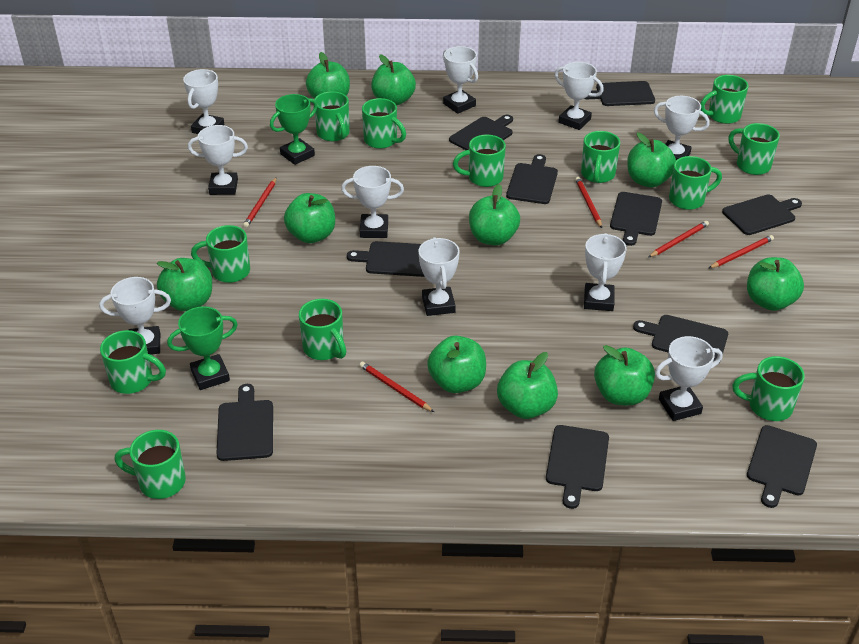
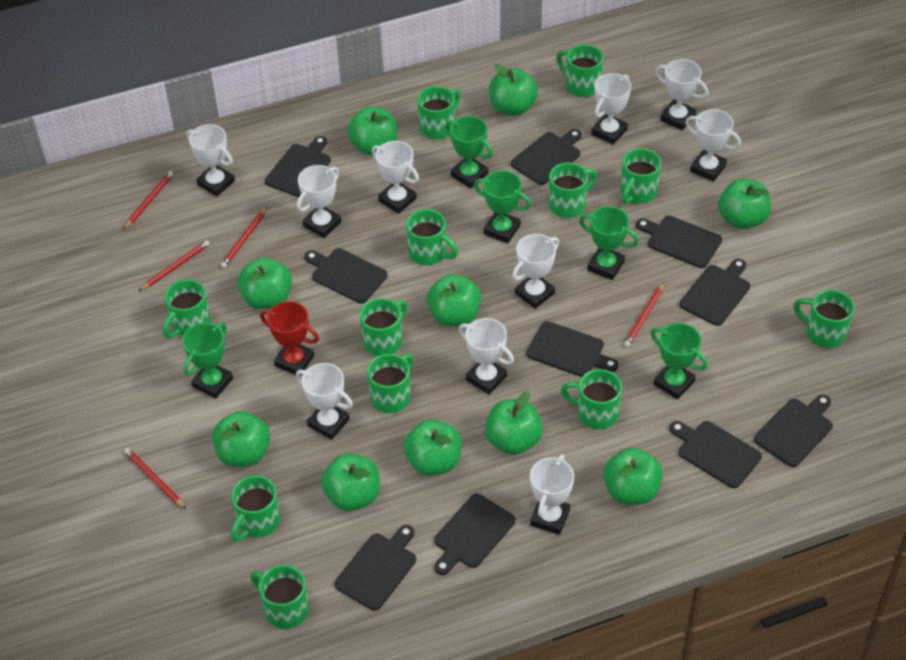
green trophy: [167,306,238,390] [270,94,317,165] = 2 -> [182,323,233,399] [445,116,493,188] [474,170,531,243] [579,206,639,280] [650,323,708,400] = 5
red trophy: none = 0 -> [260,301,319,375] = 1

